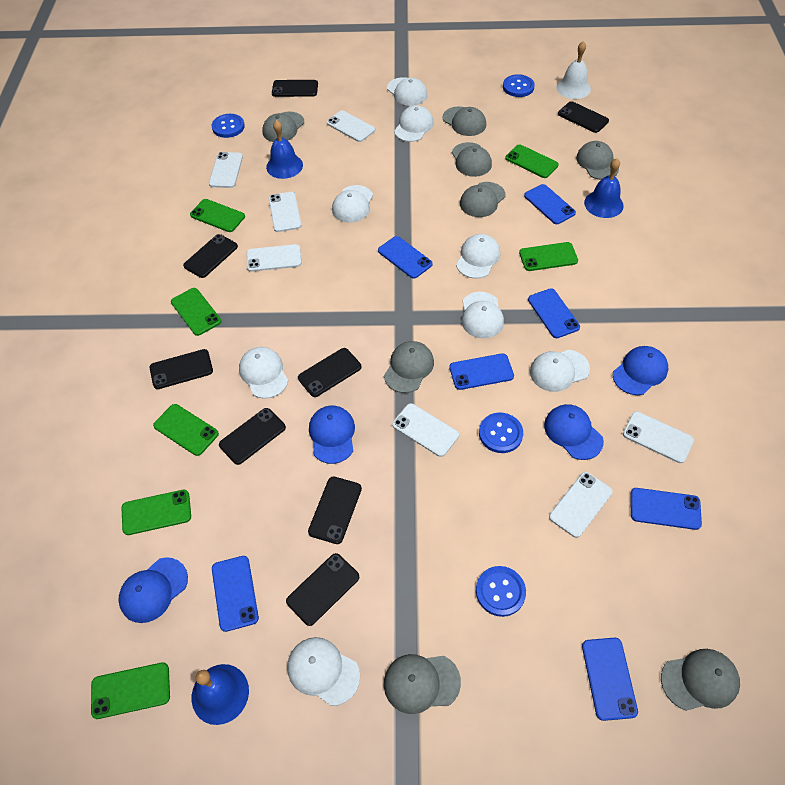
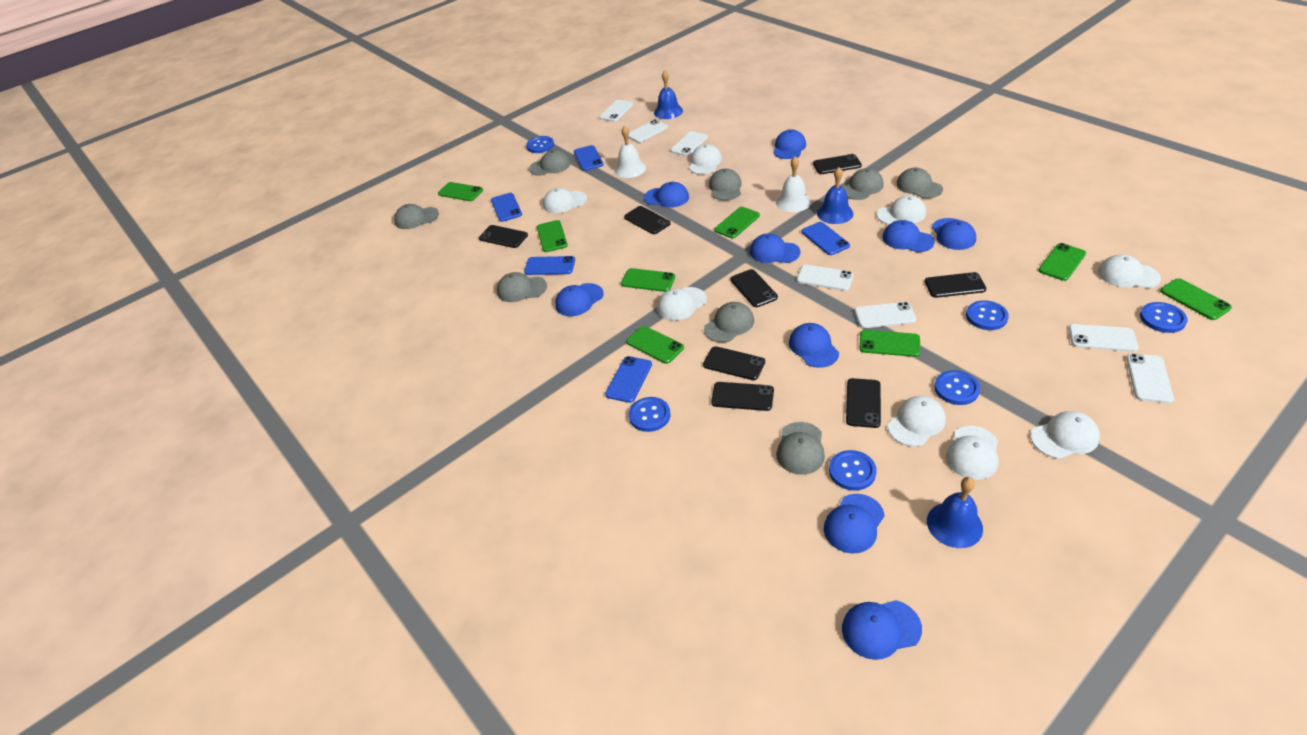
blue button: [212,114,245,138] [476,566,526,617] [479,413,523,453] [503,74,535,97] = 4 -> [526,136,554,153] [629,397,670,432] [829,450,877,491] [934,370,980,405] [966,300,1009,330] [1140,302,1188,333] = 6
blue cap: [118,557,188,623] [309,406,355,464] [544,404,604,460] [613,346,668,395] = 4 -> [555,283,604,316] [644,182,689,208] [750,234,800,263] [773,129,806,159] [789,323,839,368] [824,494,885,554] [842,600,922,660] [882,220,935,252] [932,218,976,250] = 9
blue phone: [212,556,259,632] [378,236,433,279] [449,353,514,390] [524,184,576,224] [528,288,580,338] [582,638,638,721] [631,488,702,530] = 7 -> [491,193,522,222] [524,256,575,275] [574,145,604,171] [605,356,652,403] [802,222,850,255] = 5
green phone: [91,662,170,719] [122,490,191,535] [153,404,219,456] [171,288,221,336] [190,199,245,232] [505,144,559,178] [519,242,578,271] = 7 -> [438,182,483,201] [537,220,568,252] [621,268,675,292] [626,326,684,364] [714,207,760,238] [860,330,920,357] [1038,243,1086,281] [1160,278,1232,320] = 8
white bell: [556,41,591,99] = 1 -> [615,126,646,178] [776,157,811,212] = 2

